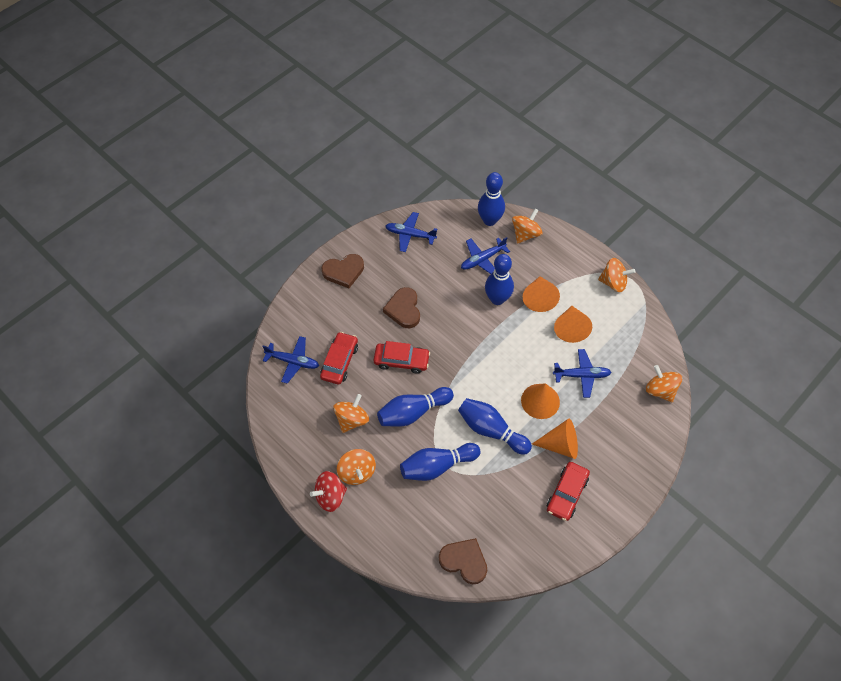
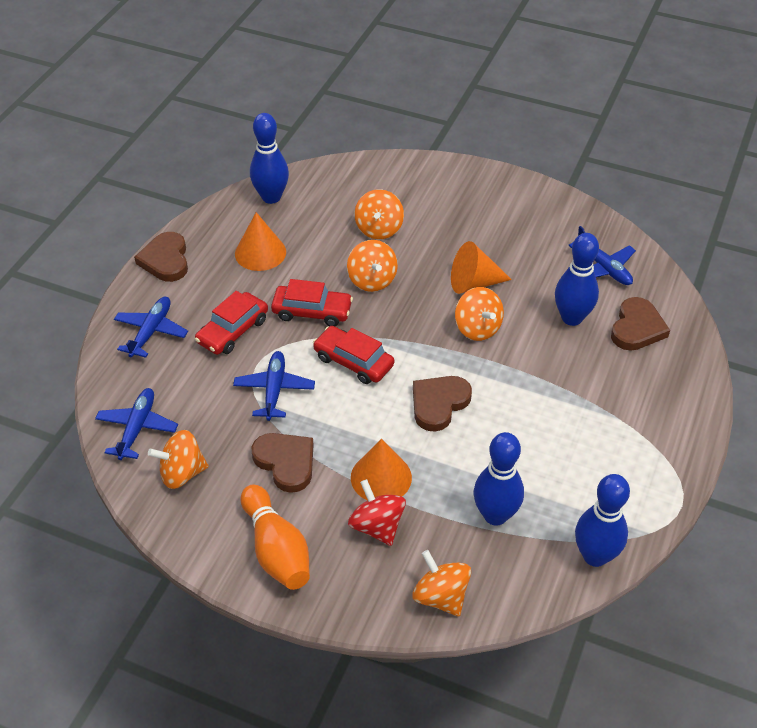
blue bowling pin: [377,387,454,427] [400,443,481,481] [458,398,532,455] [478,172,505,226] [485,254,514,305] = 5 -> [250,113,289,204] [474,432,524,526] [555,233,599,326] [575,474,630,567] = 4
brown heart: [321,254,364,288] [383,287,420,328] [439,538,487,584] = 3 -> [134,232,188,282] [252,433,314,493] [413,376,472,432] [611,297,670,351] = 4
orange bowling pin: none = 0 -> [241,484,310,590] = 1
orange cone: [521,383,560,419] [523,276,560,312] [532,419,578,459] [554,306,592,343] = 4 -> [235,212,286,271] [351,439,412,500] [451,241,512,294] = 3

